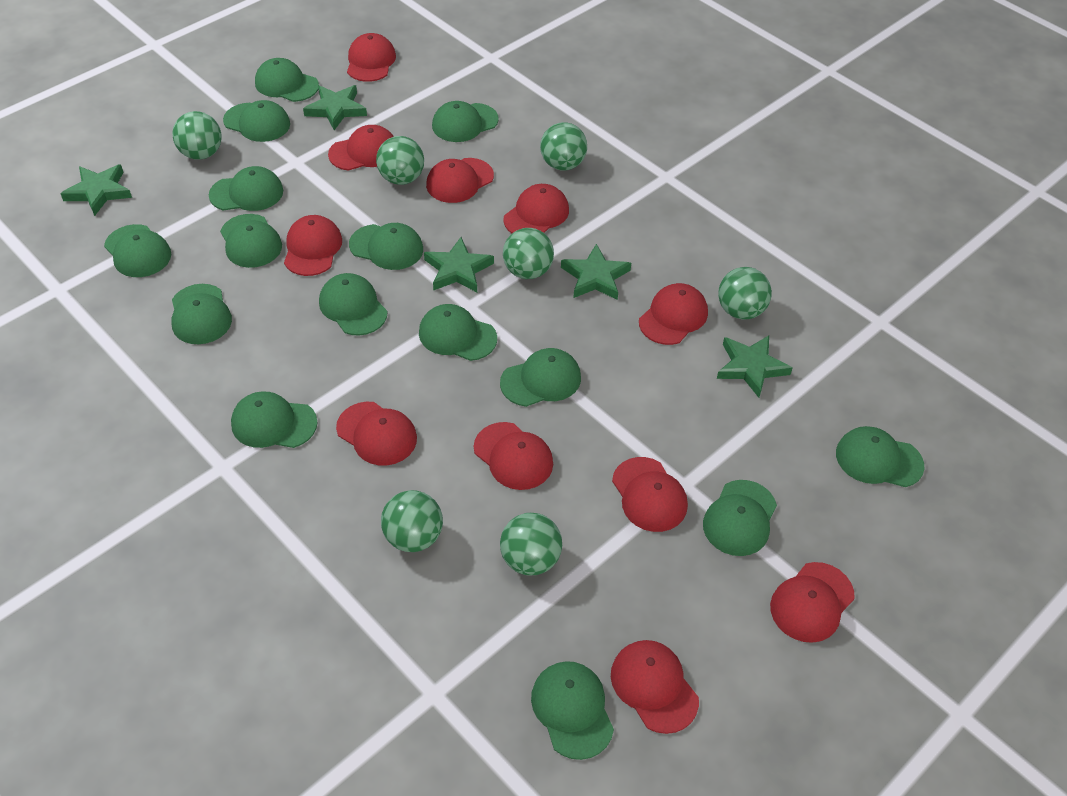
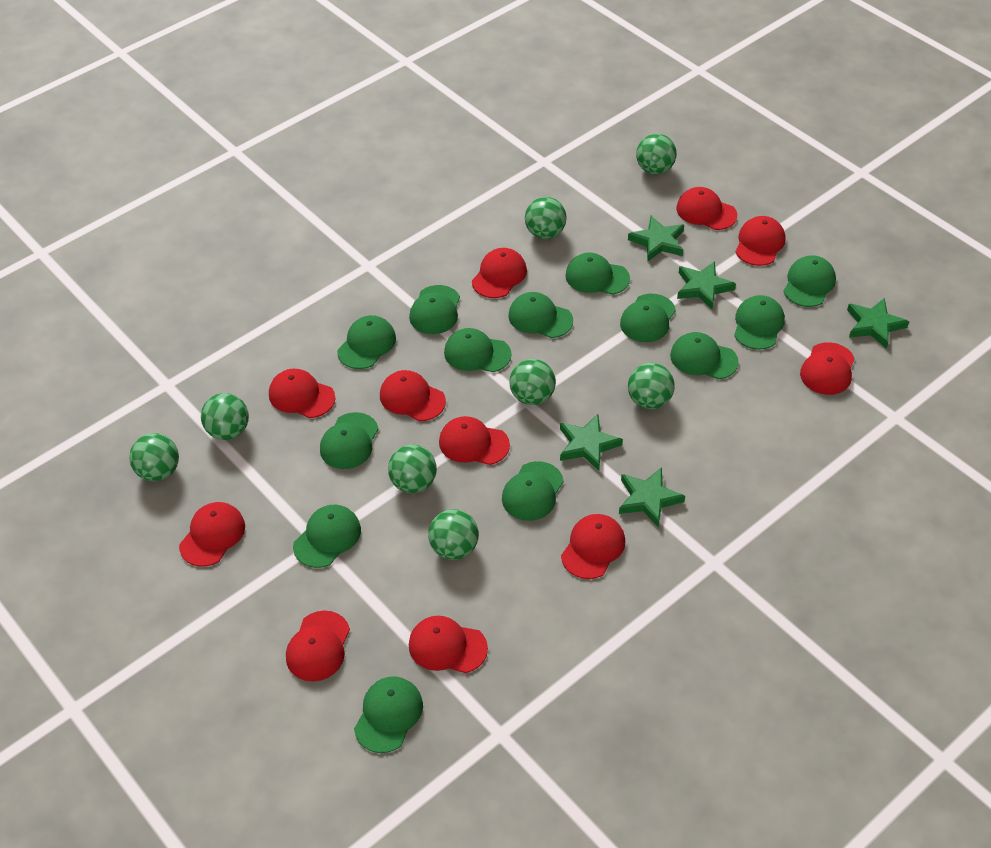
green ball: [172,111,222,160] [376,136,424,185] [381,490,443,552] [500,513,562,575] [503,228,554,279] [540,122,587,171] [718,267,772,320] = 7 -> [129,433,179,481] [201,393,249,440] [388,445,437,493] [428,509,479,560] [510,359,556,405] [525,197,567,239] [628,363,675,409] [636,134,677,174] = 8
green cap: [104,224,171,277] [171,284,232,344] [209,166,283,211] [220,214,282,268] [223,100,290,142] [231,392,318,448] [255,58,319,102] [319,273,387,335] [349,223,423,270] [419,304,497,361] [432,101,499,142] [500,348,581,407] [531,661,614,760] [703,480,777,556] [836,426,925,487] = 15 -> [293,505,361,568] [320,412,379,469] [337,315,396,369] [354,676,423,753] [409,285,460,334] [444,328,512,372] [502,461,564,521] [508,292,573,338] [565,252,630,295] [620,294,676,342] [670,332,739,379] [734,295,785,350] [783,255,836,307] = 13

